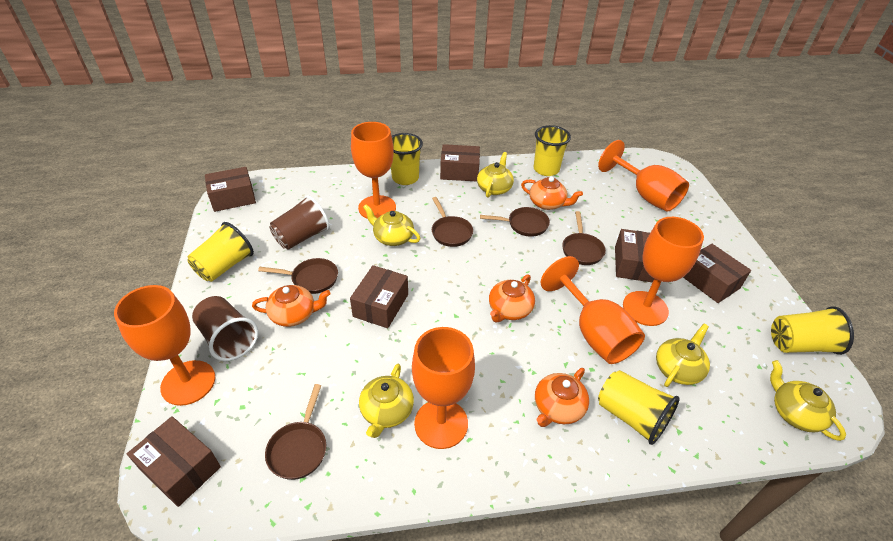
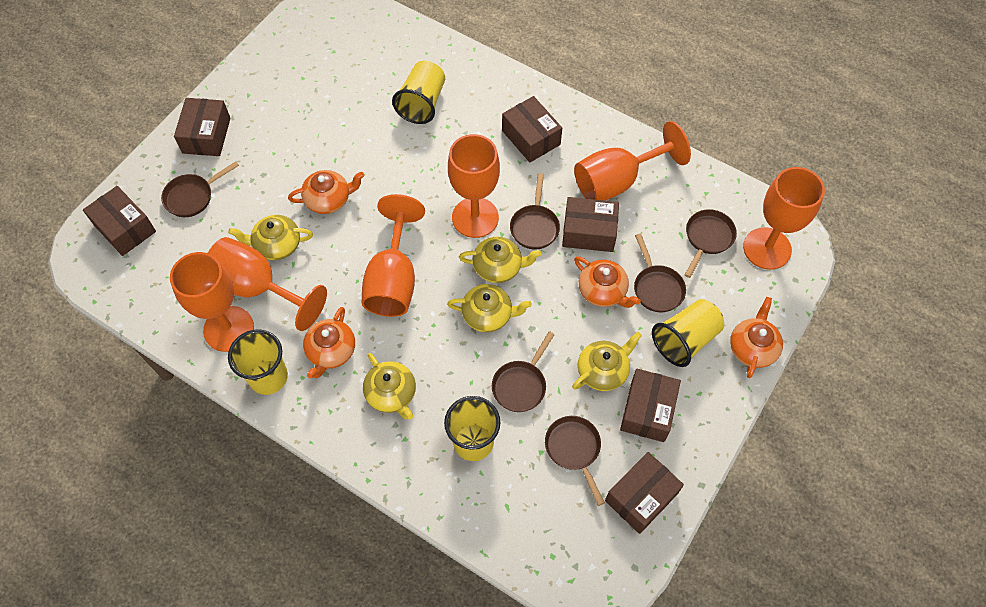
brown cup: [192,296,259,361] [270,195,330,250] = 2 -> none = 0
brown pan: [258,258,338,294] [265,384,326,480] [432,197,473,247] [480,207,550,237] [562,211,606,265] = 5 -> [161,161,239,217] [492,331,555,412] [510,173,560,250] [545,416,605,506] [634,233,686,312] [685,209,737,278] = 6
yellow cup: [187,222,254,282] [391,133,423,185] [534,125,571,176] [598,370,680,445] [771,306,854,355] = 5 -> [228,329,288,395] [392,61,445,124] [444,396,500,461] [652,299,724,367] = 4

